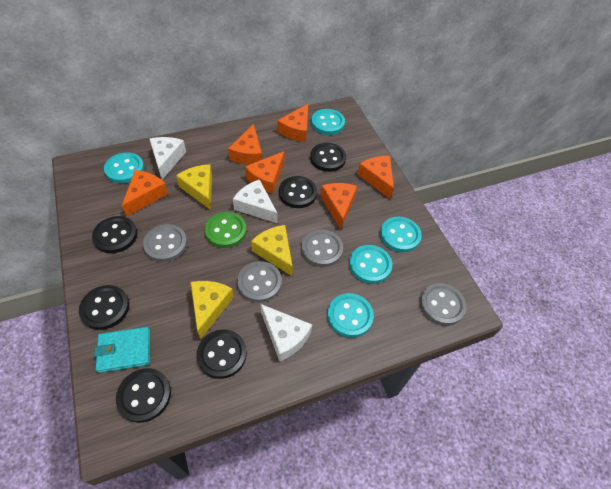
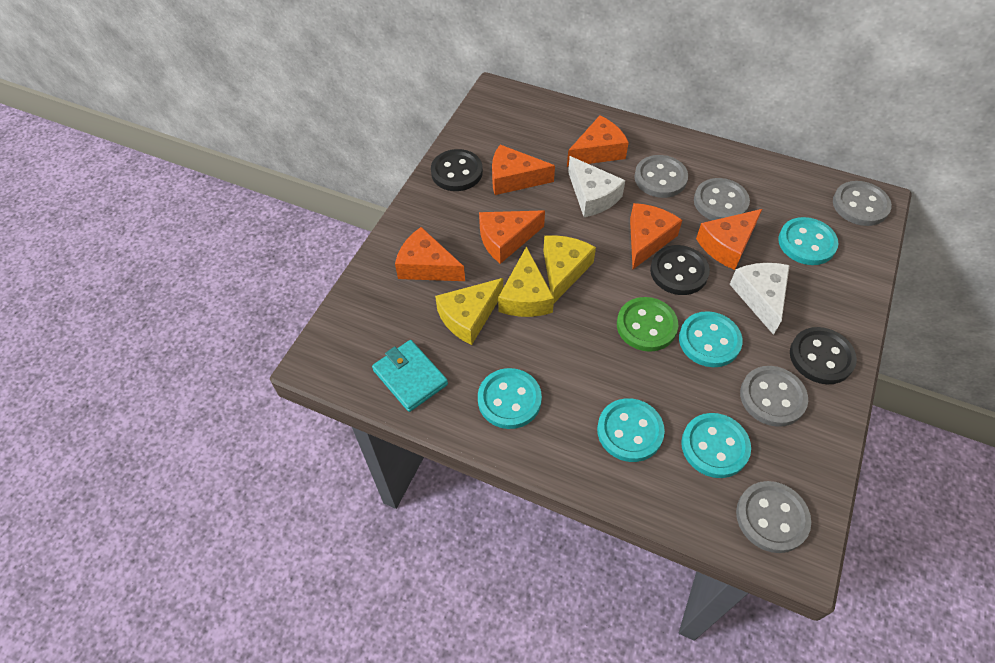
black button: [79,285,129,330] [92,216,137,253] [116,368,171,423] [197,329,247,379] [279,176,317,208] [310,143,346,172] = 6 -> [431,149,483,191] [650,245,710,295] [790,327,857,384] = 3
grey button: [143,224,187,262] [237,261,282,303] [301,230,343,267] [420,283,466,326] = 4 -> [634,155,688,198] [694,178,750,220] [736,481,811,553] [740,366,808,427] [833,181,892,226] = 5
white cheese: [150,137,186,180] [233,179,277,223] [261,304,312,361] = 3 -> [568,156,625,217] [730,263,790,335] = 2

